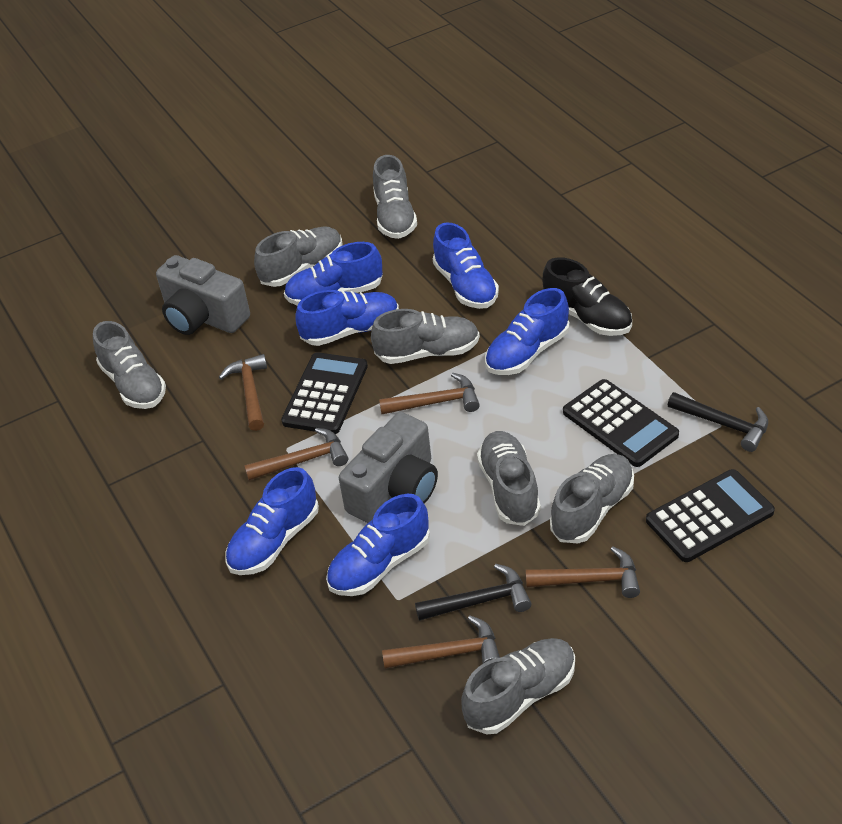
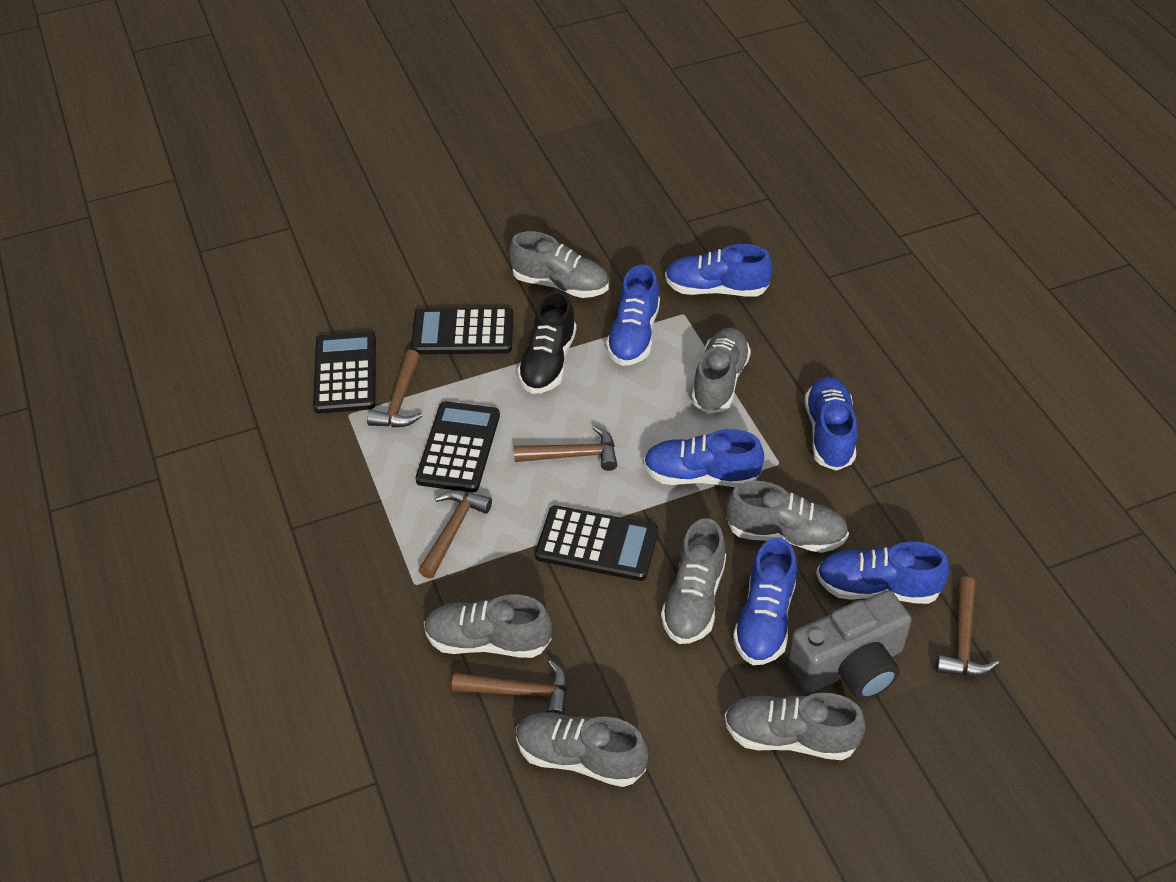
black calculator: [281,352,368,434] [563,379,679,467] [646,469,775,562] = 3 -> [313,332,376,413] [411,308,514,354] [416,401,500,493] [535,505,658,581] = 4
black hammer: [415,564,532,621] [668,392,768,452] = 2 -> none = 0
grey camera: [156,255,250,335] [339,412,438,523] = 2 -> [788,590,912,700] = 1

